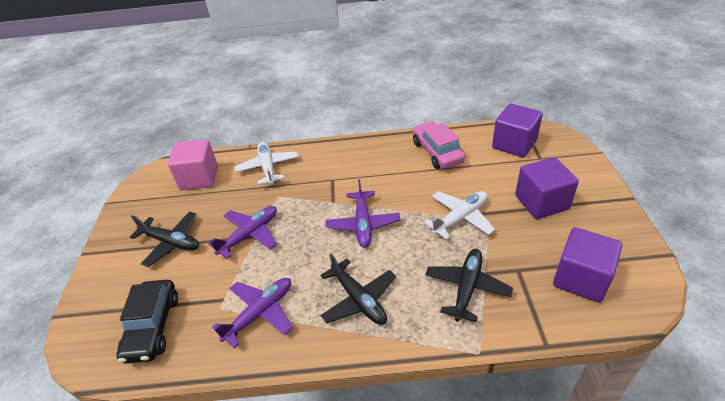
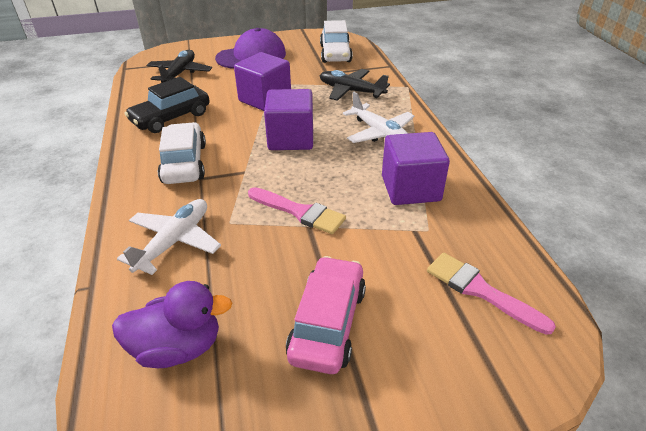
black plane: [130,212,199,267] [320,253,396,325] [425,249,513,322] = 3 -> [146,50,212,83] [320,69,390,101] = 2
pink brush: none = 0 -> [248,187,346,234] [427,253,556,335] = 2
pink cube: [168,139,218,190] = 1 -> none = 0
purple cap: none = 0 -> [215,28,286,69] = 1
purple duck: none = 0 -> [112,281,233,368] = 1
purple plane: [209,206,277,259] [212,278,293,348] [326,179,400,248] = 3 -> none = 0
white car: none = 0 -> [158,122,206,184] [320,20,353,63] = 2

